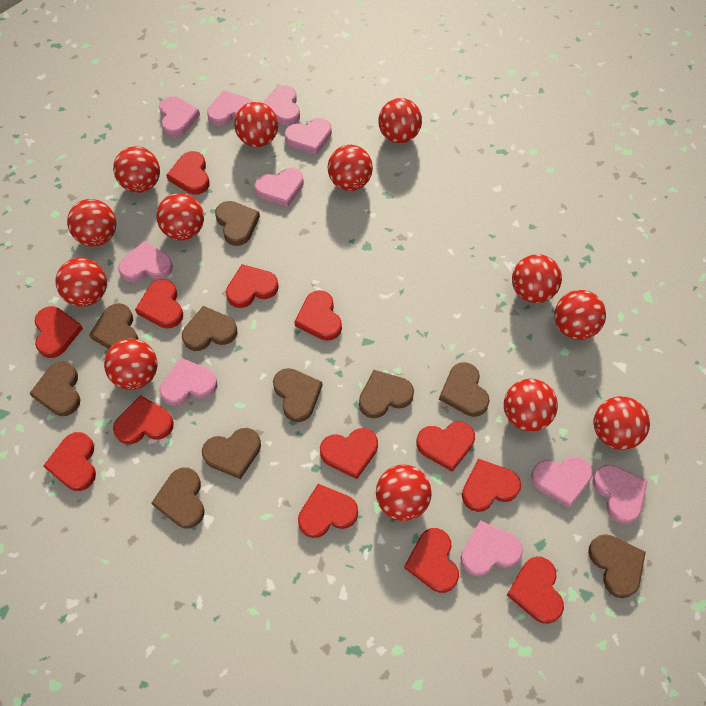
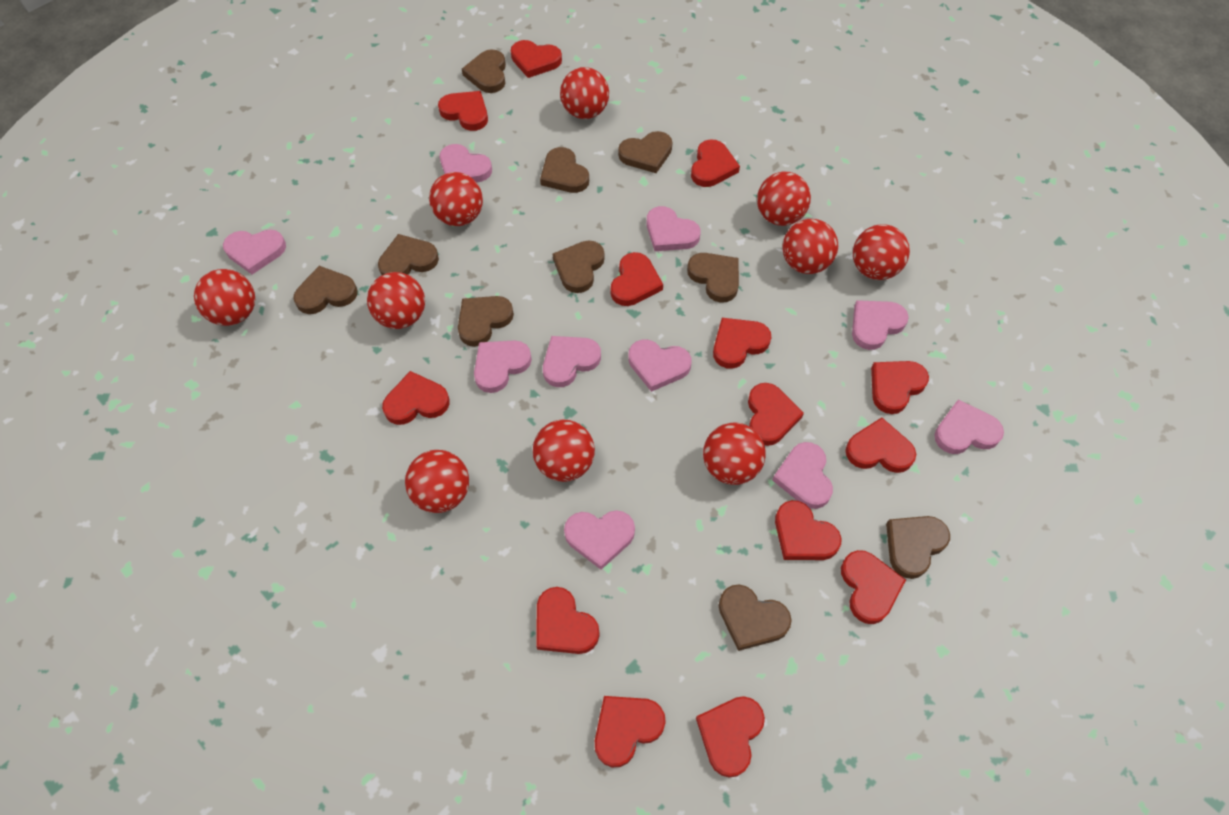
red ball: [56,258,107,307] [67,199,116,247] [104,339,157,390] [113,146,160,193] [156,193,204,240] [234,102,278,147] [328,145,373,191] [376,464,432,521] [378,98,422,143] [504,379,558,432] [512,254,562,303] [554,290,606,340] [594,396,650,450] = 13 -> [194,269,255,326] [367,272,425,329] [405,450,469,513] [429,172,483,226] [533,420,595,482] [560,67,609,119] [703,423,766,485] [757,172,811,226] [783,219,838,274] [853,224,910,280] = 10
red heart: [34,306,83,358] [43,432,96,491] [113,395,174,444] [135,279,183,328] [166,151,210,195] [226,264,279,308] [294,290,342,341] [298,484,358,538] [320,428,378,479] [404,528,459,593] [416,422,475,472] [462,459,521,512] [507,557,564,624] = 13 -> [382,371,450,425] [438,91,488,131] [511,40,562,78] [537,587,600,654] [595,696,666,767] [611,252,663,306] [691,139,740,187] [696,696,765,778] [713,318,771,369] [748,383,804,446] [775,500,841,560] [841,550,906,624] [845,417,916,473] [871,361,929,414] = 14

